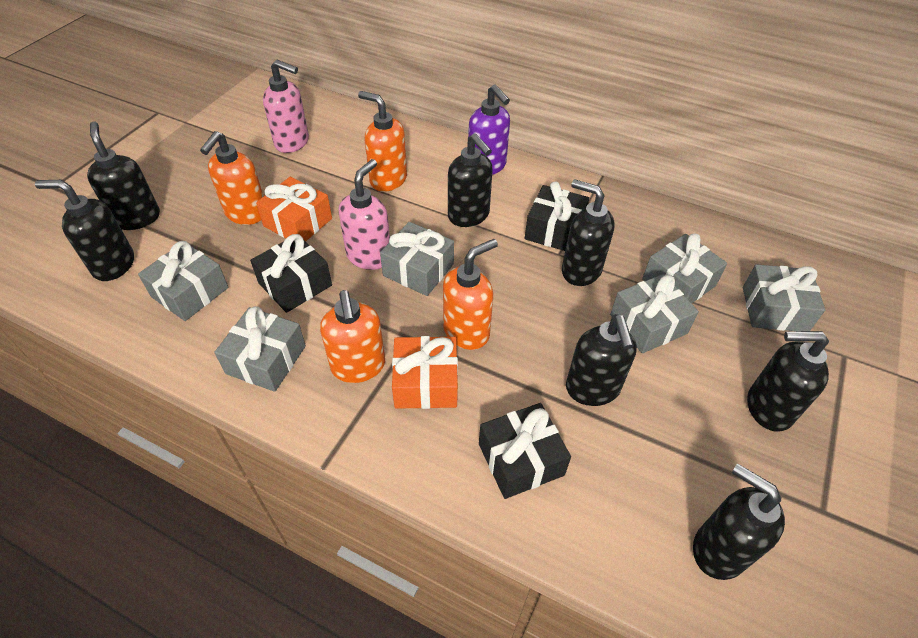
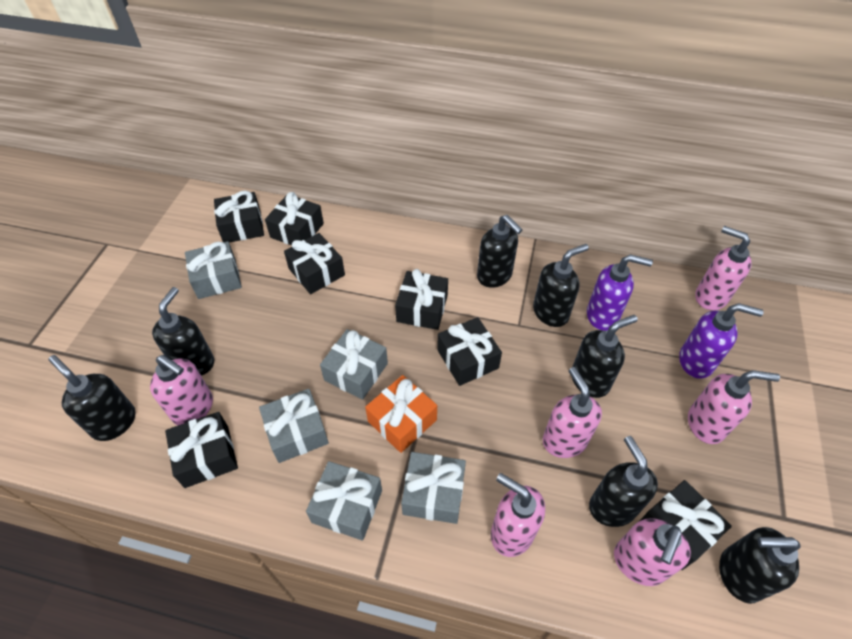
black gift: [250,234,332,313] [479,403,571,499] [525,181,589,251] = 3 -> [165,412,238,488] [214,190,264,243] [265,192,324,245] [284,233,345,294] [395,269,448,330] [437,317,502,386] [639,480,732,570] = 7
grey gift: [138,241,228,321] [215,306,306,392] [380,222,454,296] [610,274,699,353] [642,234,727,304] [743,264,825,331] = 6 -> [185,241,242,299] [259,389,329,463] [306,461,382,540] [320,329,388,400] [401,452,466,524] = 5
orange gift: [256,177,332,242] [392,336,458,409] = 2 -> [365,375,437,453] = 1
orange soap dispenser: [200,131,264,225] [320,290,385,383] [358,91,407,192] [443,239,498,350] = 4 -> none = 0
pink soap dispenser: [263,60,309,153] [338,159,390,270] = 2 -> [150,355,213,425] [491,473,545,557] [543,367,602,458] [614,518,691,586] [688,370,780,444] [695,226,752,310] = 6
purple soap dispenser: [468,85,510,175] = 1 -> [587,254,653,331] [679,303,764,379] = 2

